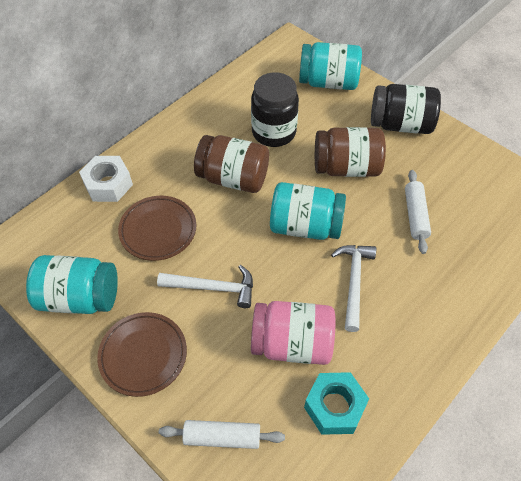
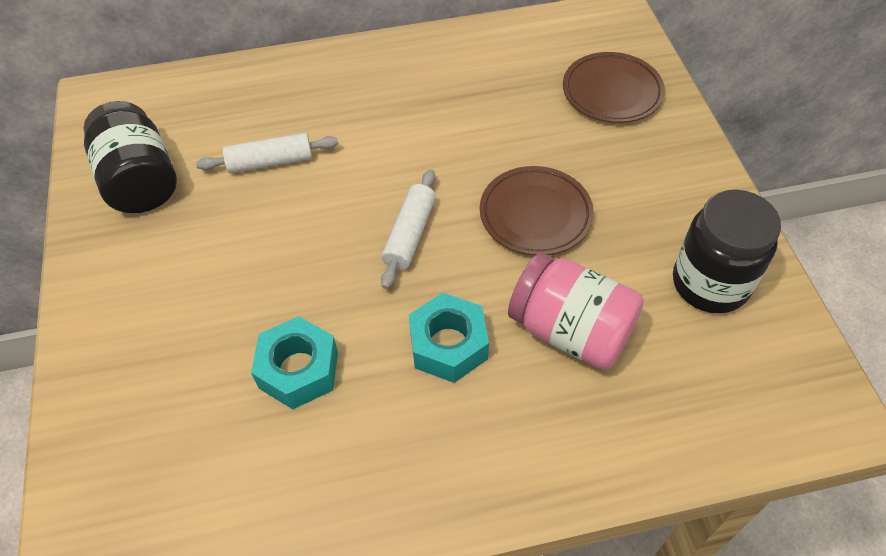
brown jar: [194,135,269,193] [315,127,386,177] = 2 -> none = 0
turquoise jar: [26,255,118,314] [270,182,346,240] [299,42,362,90] = 3 -> none = 0
turquoise nut: [304,372,369,435] = 1 -> [251,316,338,409] [409,293,489,383] = 2
white hammer: [157,265,253,308] [331,245,376,332] = 2 -> none = 0
white nut: [79,156,133,202] = 1 -> none = 0

